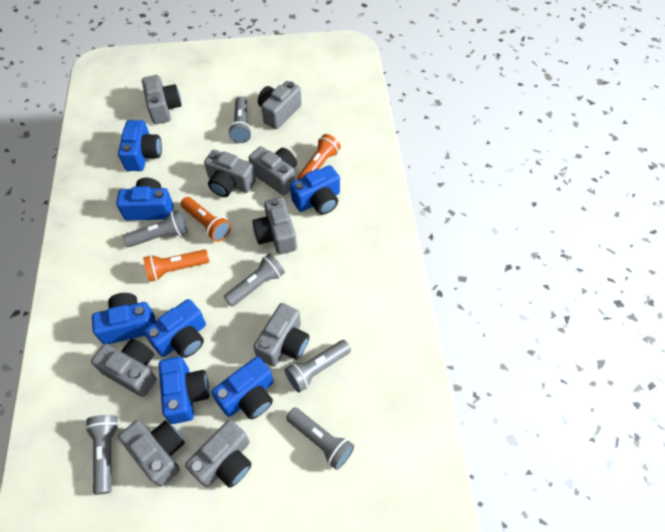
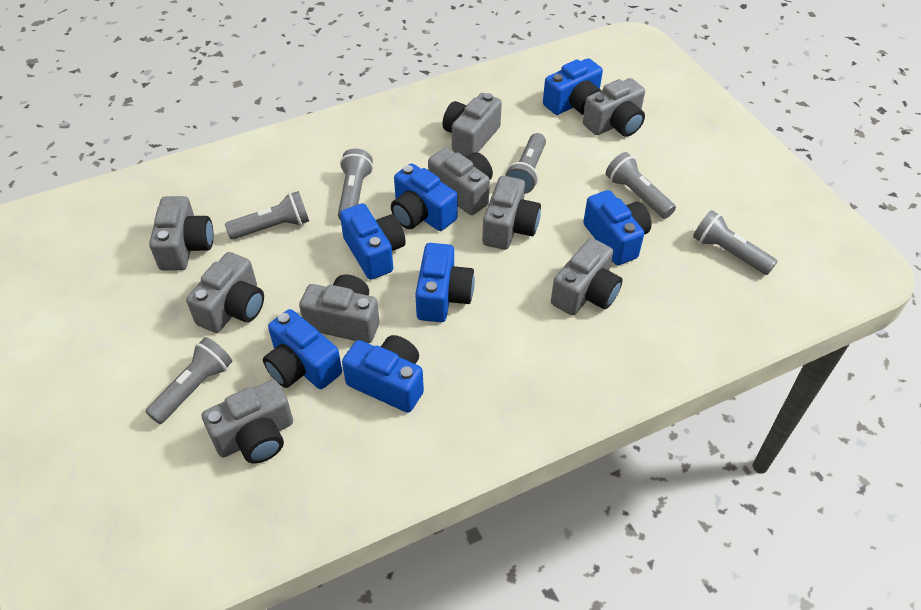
orange flashlight: [143,249,209,282] [181,197,231,242] [297,134,341,180] = 3 -> none = 0

